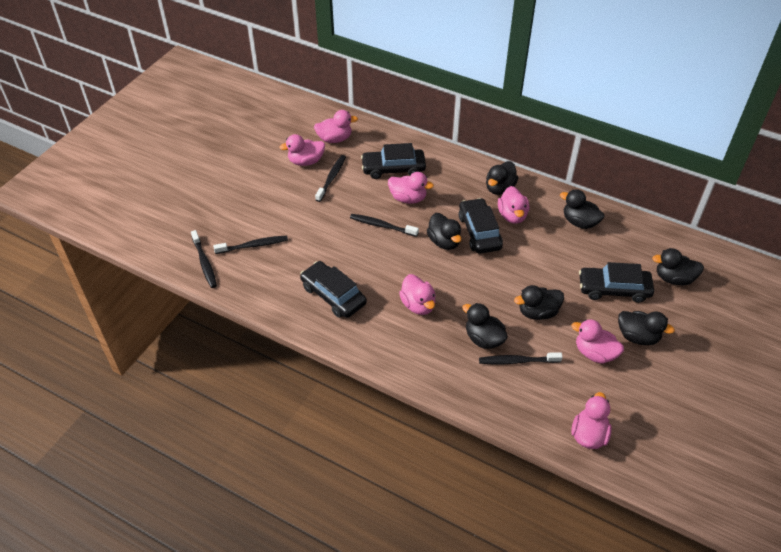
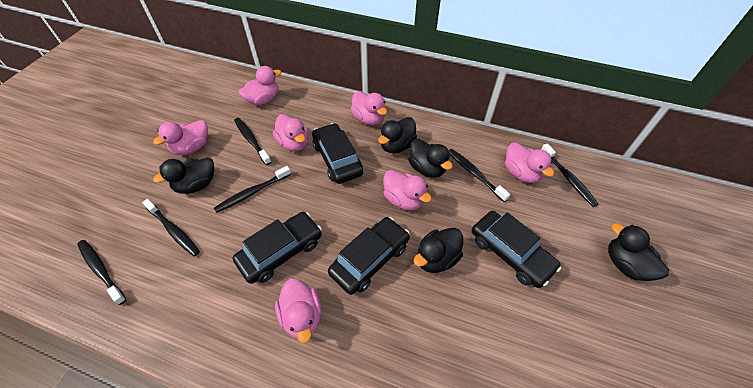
black duck: [427,213,462,250] [462,303,508,349] [486,161,518,195] [514,285,564,320] [560,189,605,229] [618,311,675,345] [652,248,704,285] = 7 -> [153,157,214,194] [378,117,417,153] [408,139,453,178] [413,228,463,273] [608,223,669,281] = 5
black toothbrush: [191,230,217,288] [213,236,288,254] [315,155,346,202] [350,214,419,237] [479,352,563,364] = 5 -> [77,240,126,305] [142,199,200,256] [214,166,291,213] [234,118,271,165] [449,149,511,202] [541,143,598,207] = 6

